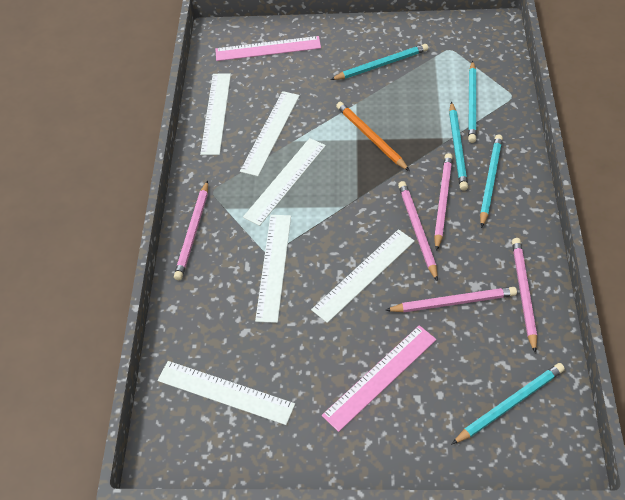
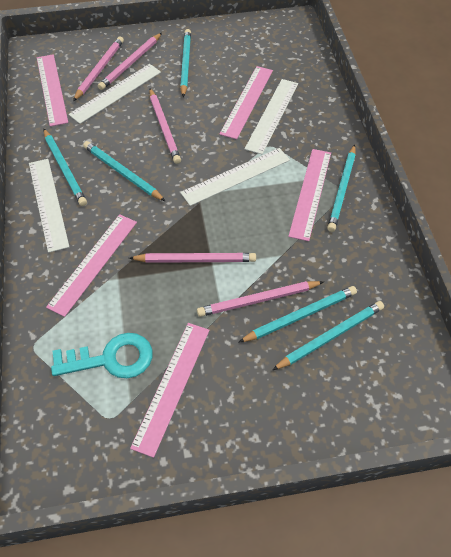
orange pencil: [336,102,410,171] = 1 -> none = 0
pink ruler: [215,36,321,61] [322,325,437,432] = 2 -> [37,54,68,127] [46,214,137,317] [130,323,210,458] [220,66,273,139] [288,149,331,241] = 5
turquoise key: none = 0 -> [51,333,153,378] = 1
turquoise pencil: [330,44,428,80] [449,102,468,191] [452,363,565,444] [468,61,477,143] [480,134,503,228] = 5 -> [44,129,87,206] [83,141,165,201] [180,29,191,97] [238,286,357,343] [272,301,384,370] [327,144,356,232] = 6
white ruler: [157,361,295,425] [200,73,231,155] [240,91,300,176] [243,138,326,226] [255,215,291,323] [311,229,415,323] = 6 -> [29,159,69,253] [69,64,161,124] [180,148,290,206] [245,79,298,154] = 4

